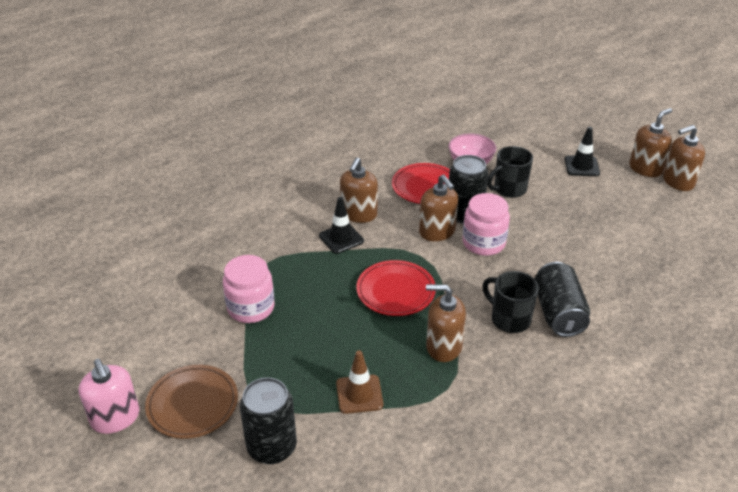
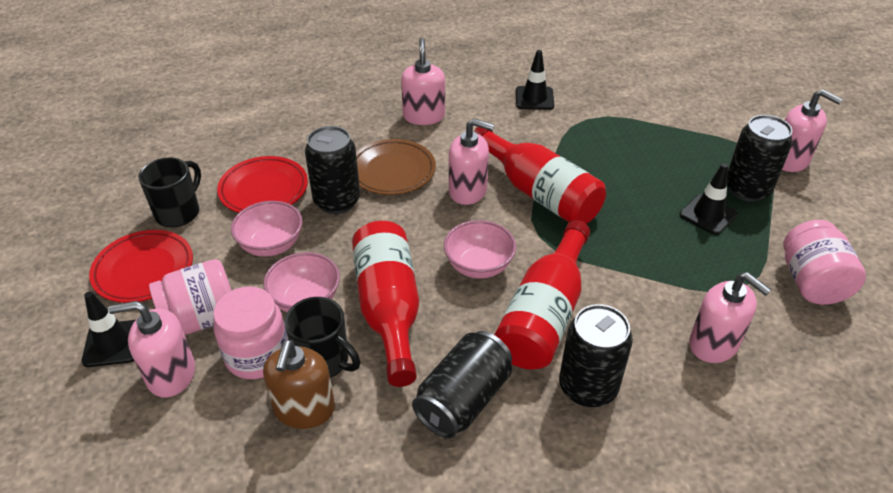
black can: [240,377,297,464] [449,155,488,224] [534,262,590,337] = 3 -> [305,126,360,214] [412,331,512,438] [559,304,633,407] [727,115,793,202] = 4
black traffic cone: [319,197,364,254] [564,127,600,176] = 2 -> [81,292,135,367] [516,50,554,110] [680,163,738,235] = 3
brown soap dispenser: [340,157,378,223] [419,175,458,241] [426,284,466,362] [629,108,672,177] [663,125,705,191] = 5 -> [263,340,335,429] = 1
brown traffic cone: [336,350,383,414] = 1 -> none = 0
pink bowl: [448,133,496,164] = 1 -> [231,201,302,257] [263,252,340,312] [444,220,516,279] = 3
pink jar: [223,255,275,323] [462,193,510,256] = 2 -> [149,259,232,334] [213,287,288,379] [783,220,866,305] = 3
pink soap dispenser: [79,359,140,434] = 1 -> [108,301,195,398] [401,38,445,125] [449,118,494,205] [689,272,771,363] [782,89,842,172] = 5
red bottle: none = 0 -> [352,221,419,387] [473,127,606,224] [494,220,590,369] = 3

